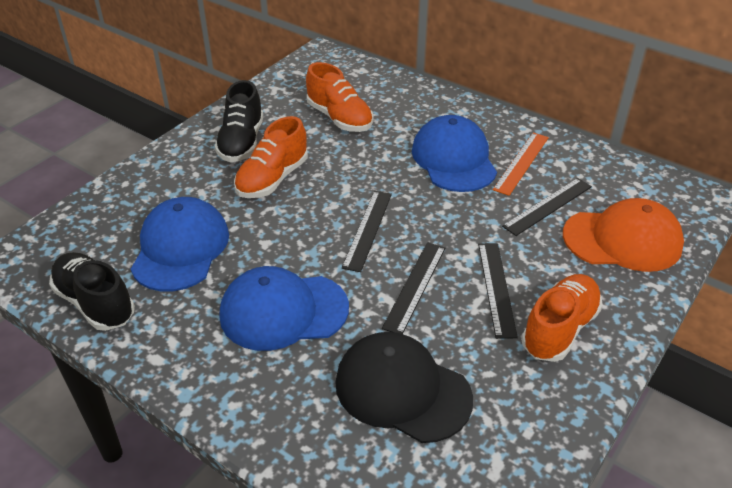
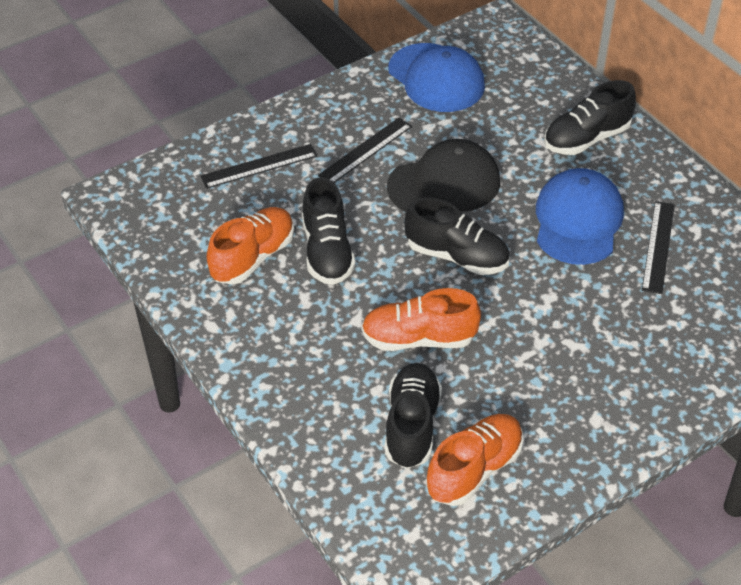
black ruler: [342,191,392,272] [382,242,445,334] [478,243,518,339] [502,178,592,236] = 4 -> [200,144,318,189] [318,118,412,183] [642,201,674,294] = 3
black shoe: [49,252,135,331] [215,80,263,162] = 2 -> [302,177,355,285] [385,363,442,469] [404,197,510,275] [544,80,636,155] = 4
blue cap: [131,197,229,291] [220,266,349,351] [412,115,497,192] = 3 -> [388,43,485,112] [536,168,624,265] = 2
orange cap: [563,198,684,272] = 1 -> none = 0
orange ruler: [493,133,549,196] = 1 -> none = 0

